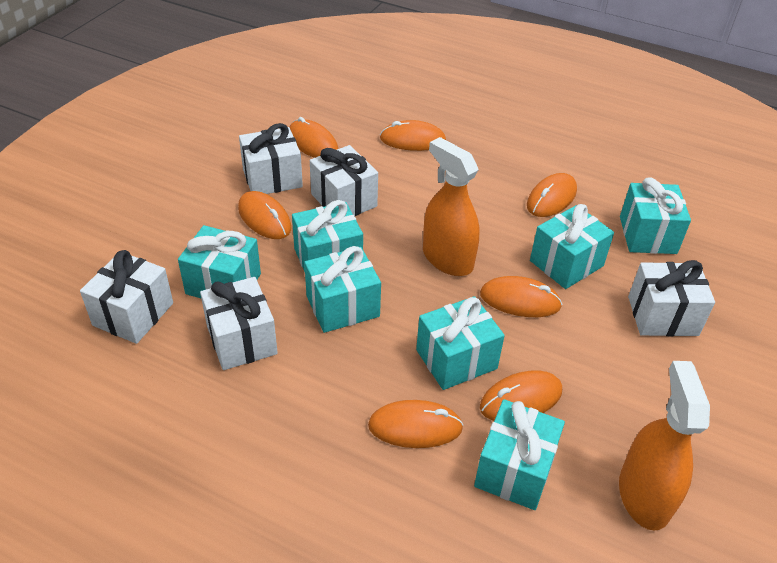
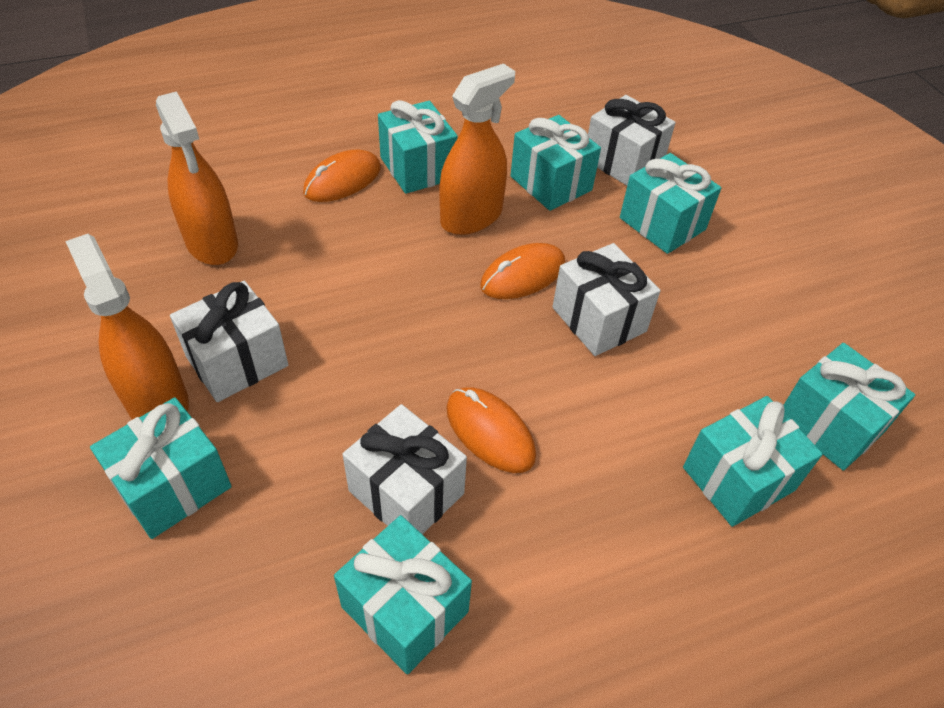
orange mouse: [238,191,291,239] [290,117,338,158] [368,400,463,448] [380,120,446,151] [480,276,562,317] [480,371,562,421] [527,173,577,217] = 7 -> [303,149,381,202] [446,387,536,473] [480,243,565,299] = 3
orange spray bottle: [423,137,480,276] [619,361,710,531] = 2 -> [65,234,189,420] [156,91,238,265] [439,63,515,235] = 3
white gift: [80,250,173,344] [200,277,278,370] [239,123,303,194] [310,145,378,216] [628,260,715,336] = 5 -> [170,281,288,402] [342,404,467,534] [552,243,661,356] [588,95,676,186] = 4

